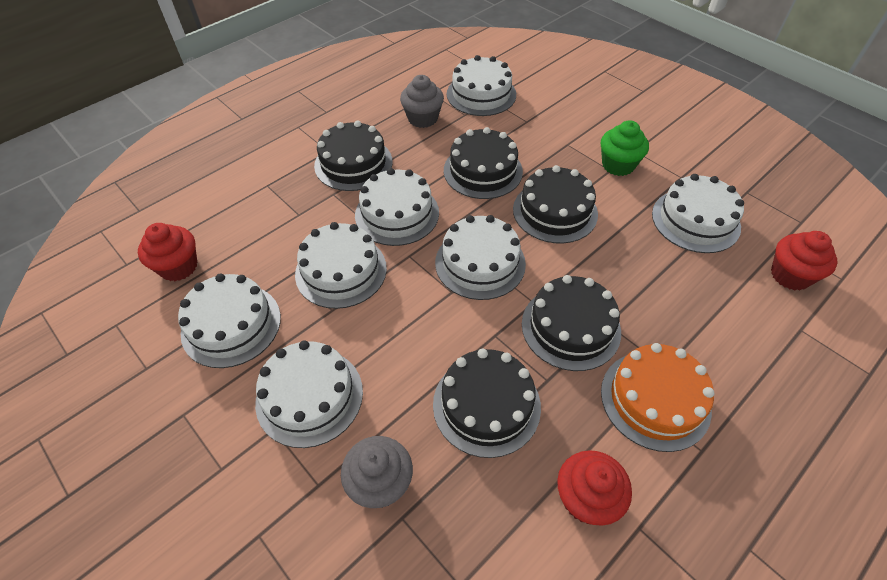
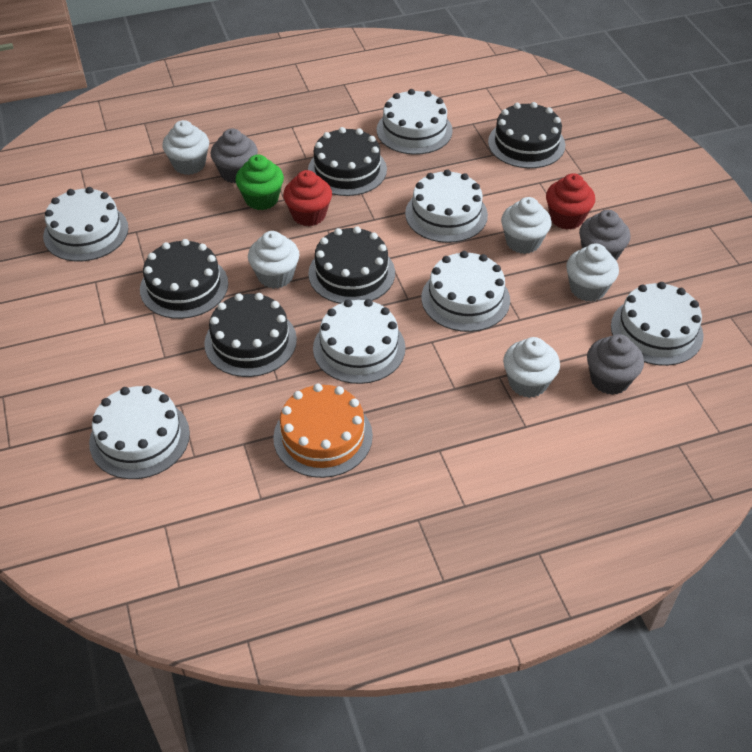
grey cupcake: [341,436,413,508] [400,75,444,128] = 2 -> [211,129,258,183] [579,210,631,261] [587,334,644,395] = 3
red cupcake: [138,223,197,281] [557,450,632,526] [771,231,837,290] = 3 -> [283,170,332,226] [546,173,595,230] = 2
white cupcake: none = 0 -> [162,120,209,175] [248,231,300,289] [501,197,552,254] [503,337,560,398] [566,243,619,302] = 5

